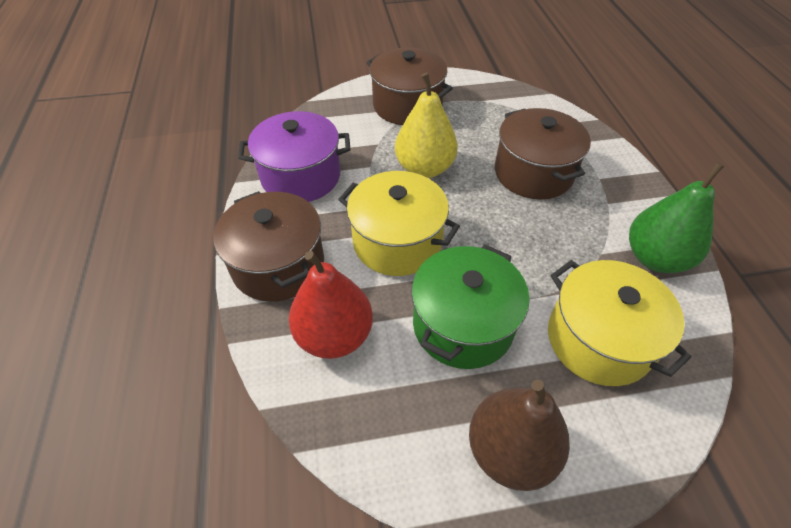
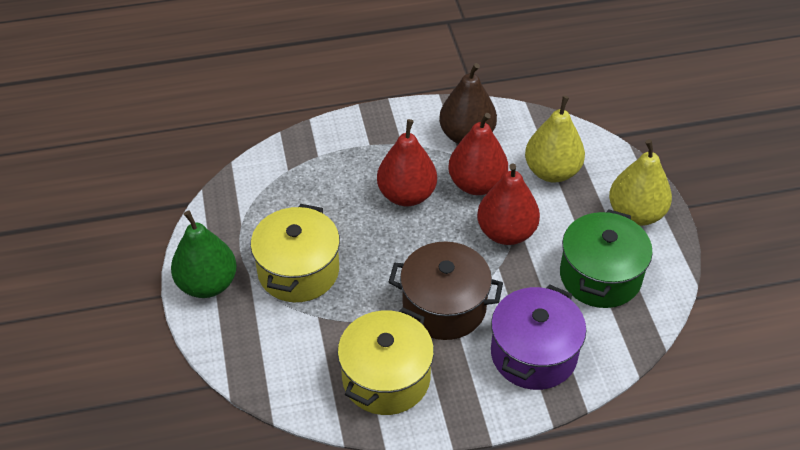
brown pot: [213,191,324,302] [366,47,453,125] [495,108,591,199] = 3 -> [389,242,503,340] = 1
red pear: [289,251,373,359] = 1 -> [377,119,437,206] [448,113,508,195] [477,164,540,245] = 3
yellow pear: [395,73,458,178] = 1 -> [525,96,585,183] [609,139,672,226] = 2

